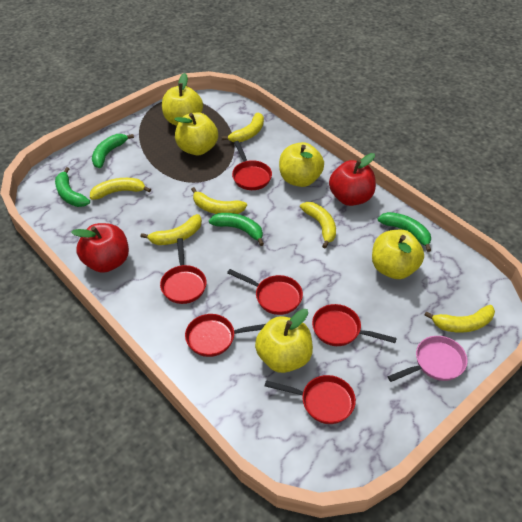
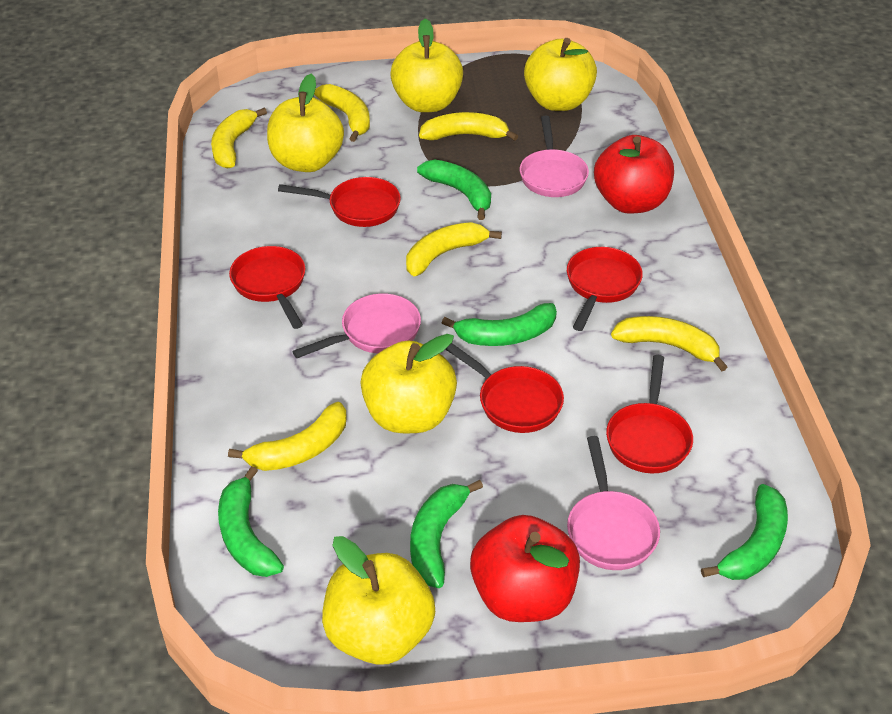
green banana: [55,167,90,207] [92,134,134,168] [209,213,264,246] [378,212,431,252] = 4 -> [218,466,284,577] [410,480,483,588] [417,160,491,220] [442,303,557,346] [701,484,788,580] = 5
pink pan: [388,336,468,382] = 1 -> [292,293,421,358] [520,116,589,197] [567,436,660,570] = 3
red pan: [160,238,207,304] [185,314,266,357] [227,269,303,315] [232,141,272,190] [265,375,356,424] [312,304,397,346] = 6 -> [229,246,305,329] [278,177,401,227] [445,343,564,433] [567,247,643,331] [606,355,693,473] = 5

